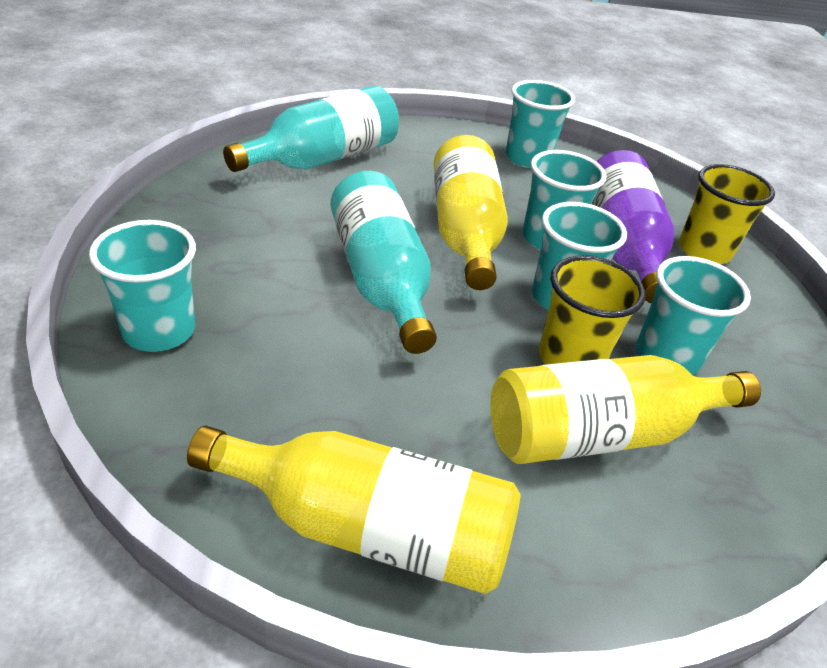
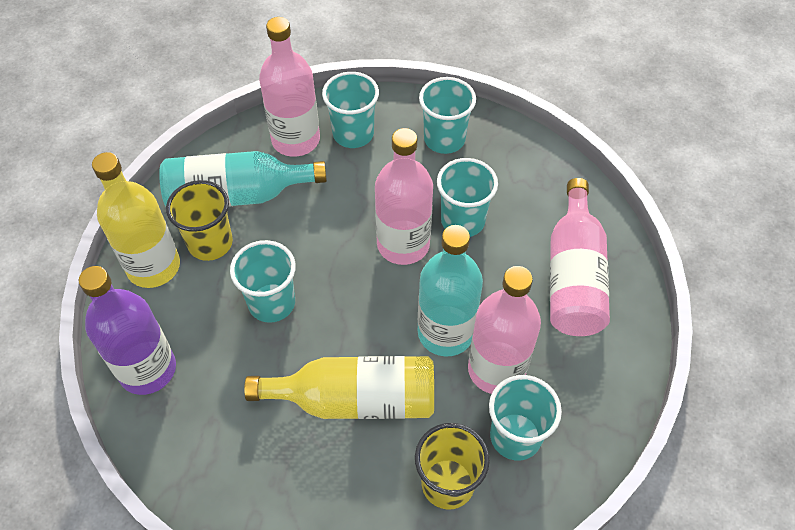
pink bottle: none = 0 -> [259,17,320,157] [375,128,433,265] [468,266,541,394] [550,178,610,336] = 4
yellow bottle: [187,426,520,594] [434,135,508,290] [490,355,761,464] = 3 -> [92,152,180,288] [244,356,434,419] = 2

